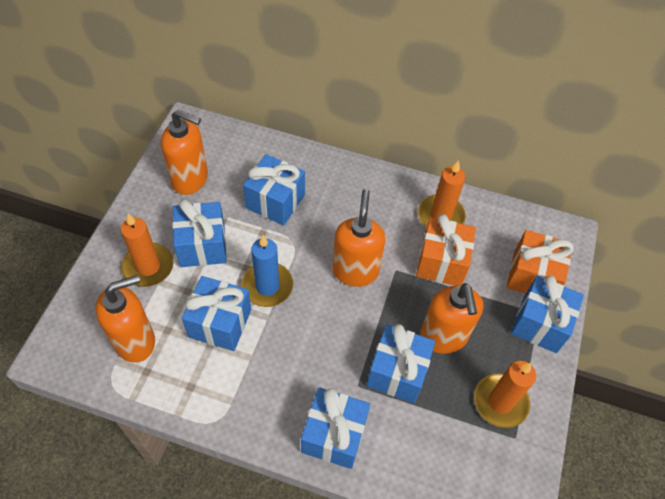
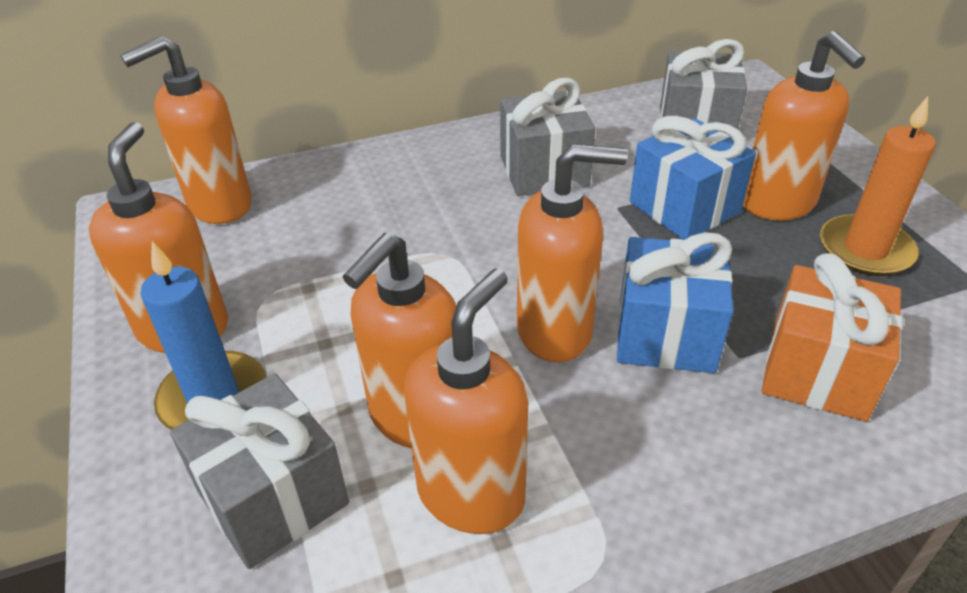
blue gift: [172,199,227,267] [182,276,251,351] [243,154,305,226] [301,387,370,469] [367,324,435,403] [511,276,584,353] = 6 -> [617,232,733,373] [630,116,756,240] = 2
grey gift: none = 0 -> [170,373,349,569] [500,78,595,196] [660,39,747,138] = 3
orange candle: [121,214,174,287] [418,160,466,228] [474,361,536,428] = 3 -> [820,96,936,276] = 1
orange gift: [416,214,476,286] [506,230,574,294] = 2 -> [762,253,902,422] = 1
orange soap dispenser: [96,275,155,363] [161,110,208,195] [332,189,386,287] [420,283,484,354] = 4 -> [89,122,228,353] [120,36,252,224] [342,233,456,448] [404,268,528,534] [517,144,628,362] [743,31,865,221] = 6

